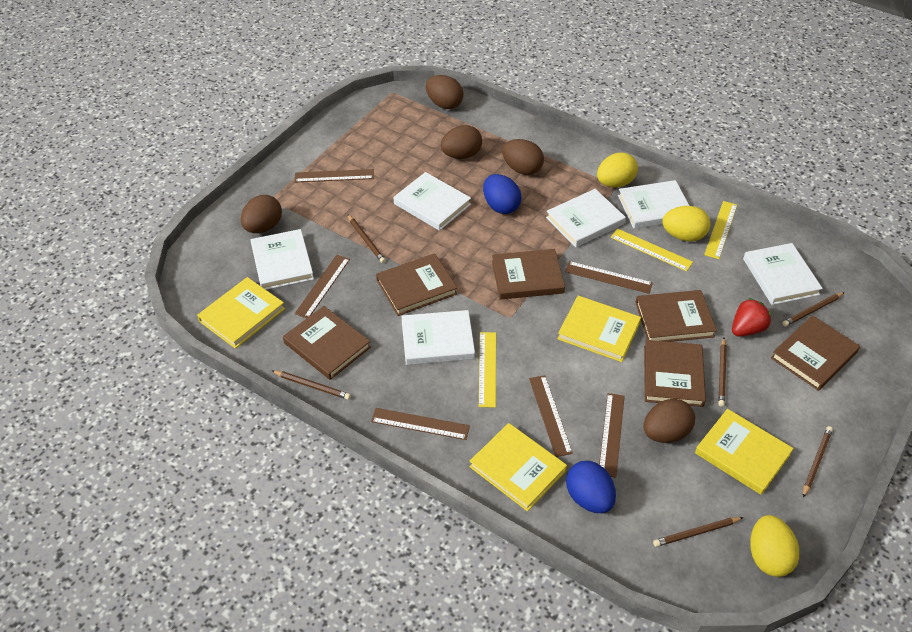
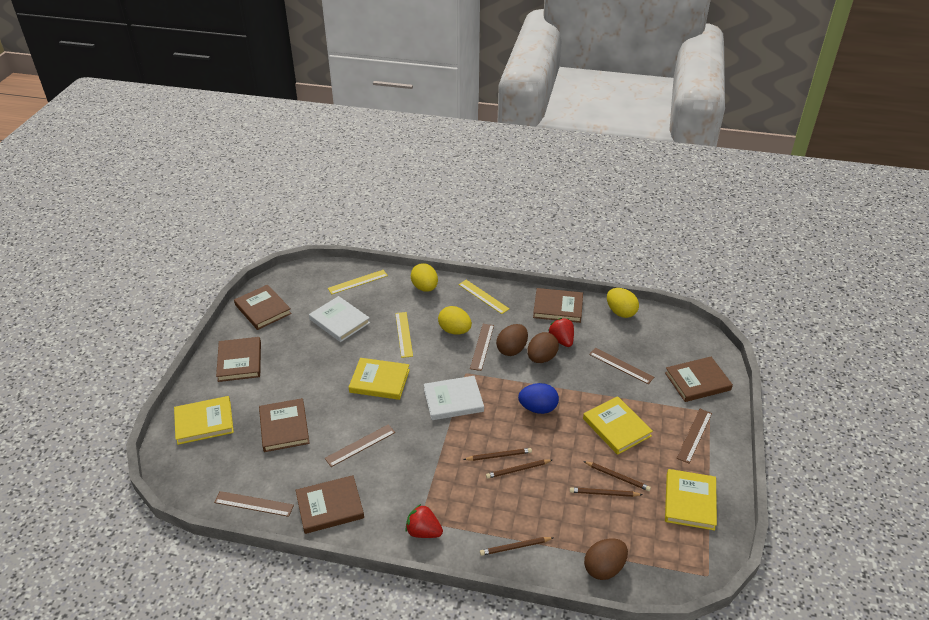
blue egg: [483,174,522,214] [566,461,616,513] = 2 -> [518,383,559,414] = 1
brown egg: [241,195,282,233] [426,75,464,109] [441,125,482,159] [502,139,544,175] [643,399,695,443] = 5 -> [496,324,528,356] [527,332,559,363] [584,538,628,580] = 3
brown pencil: [272,371,351,400] [347,214,386,263] [653,517,744,547] [718,338,727,407] [782,292,845,326] [803,426,833,498] = 6 -> [463,448,532,461] [480,537,554,556] [486,459,552,479] [570,487,643,497] [583,461,651,491] = 5
brown ruler: [294,255,350,318] [295,169,374,182] [371,408,470,440] [529,375,573,457] [565,261,653,294] [599,393,625,478] = 6 -> [214,491,294,517] [325,424,395,467] [470,324,494,371] [589,348,654,384] [676,409,712,463] = 5
red strawberry: [732,298,772,337] = 1 -> [405,504,443,538] [548,318,574,347] = 2
white book: [250,229,314,290] [394,172,471,231] [401,310,475,365] [546,189,626,247] [618,180,689,229] [743,243,823,305] = 6 -> [309,296,370,342] [424,376,484,420] = 2

